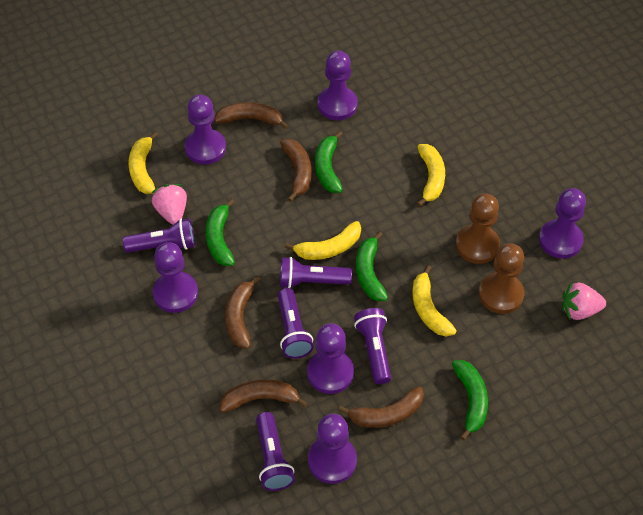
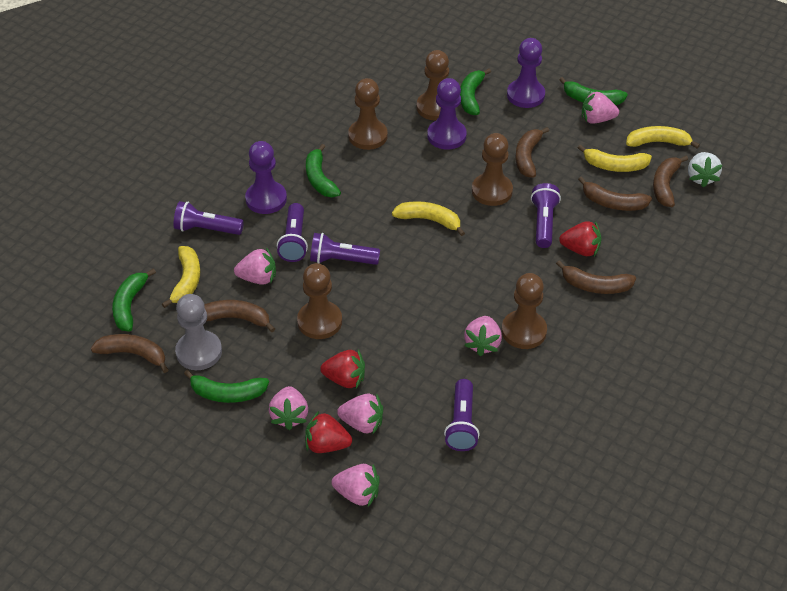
brown banana: [214,102,289,129] [220,379,308,413] [225,276,261,349] [280,139,312,202] [338,386,424,428] = 5 -> [91,334,169,373] [204,300,275,332] [515,127,549,178] [556,260,636,294] [578,177,652,211] [653,156,688,207] = 6
brown pawn: [456,194,500,264] [479,243,524,314] = 2 -> [297,263,342,339] [348,78,388,150] [417,50,449,121] [472,133,513,206] [502,273,547,349] = 5
green banana: [206,199,235,266] [315,131,343,193] [356,231,388,301] [452,360,488,440] = 4 -> [112,268,156,332] [184,370,269,403] [306,144,341,197] [460,68,491,115] [559,77,628,105] = 5
grey pawn: none = 0 -> [175,294,222,370] = 1
pink strawberry: [151,184,187,225] [562,282,606,320] = 2 -> [234,247,276,285] [269,386,308,430] [332,464,380,507] [337,394,383,434] [464,316,502,356] [582,91,619,124] = 6
purple pawn: [153,242,198,313] [185,94,226,165] [307,323,354,394] [308,414,357,484] [318,51,358,120] [539,188,586,259] = 6 -> [245,141,287,214] [427,78,467,150] [507,38,545,108] = 3
red strawberry: none = 0 -> [305,411,352,453] [320,349,365,388] [559,221,601,256] = 3
white strawberry: none = 0 -> [688,152,723,187] = 1

